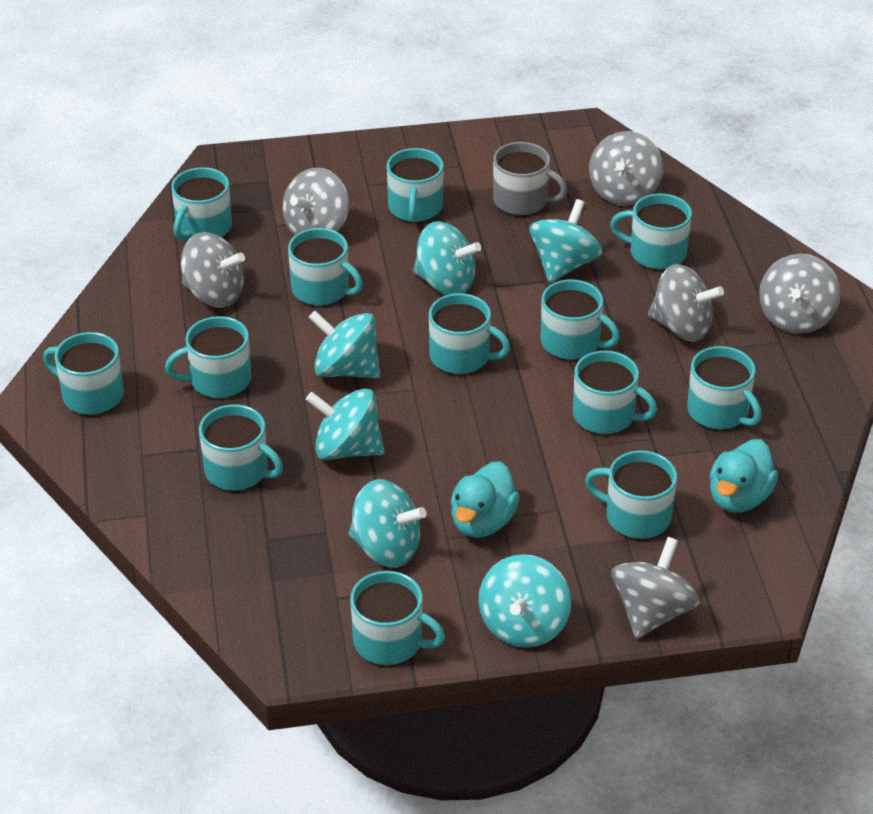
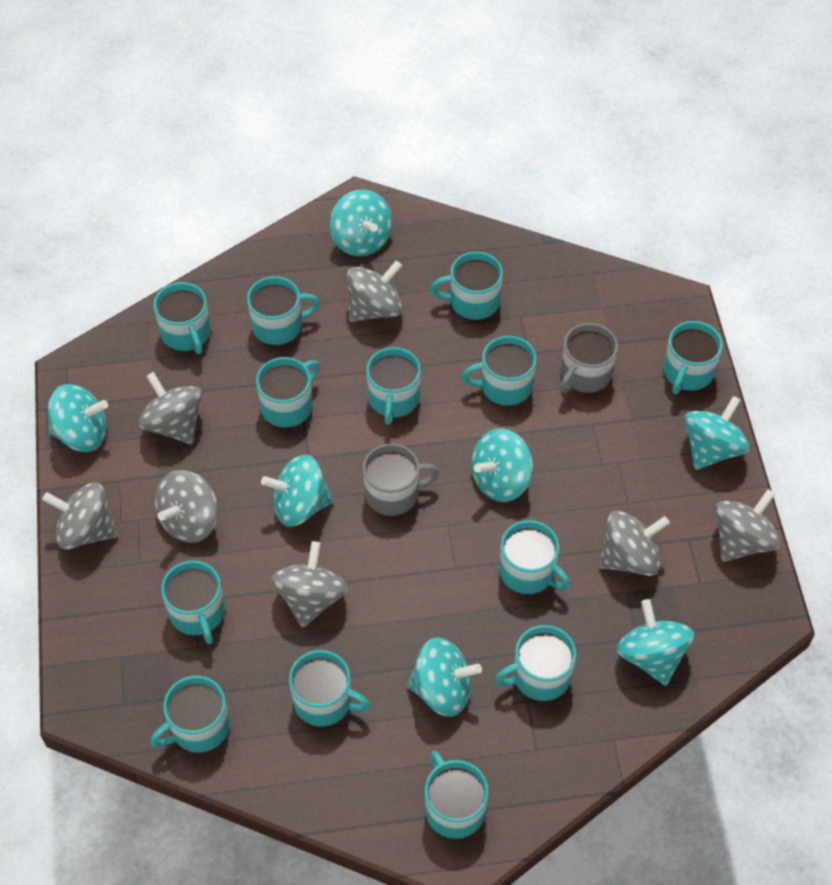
grey mug: [493,142,568,215] = 1 -> [363,443,440,516] [560,323,618,393] = 2
grey spinning top: [181,232,245,308] [282,168,349,236] [589,131,663,206] [612,537,700,639] [648,264,724,342] [759,254,840,334] = 6 -> [42,482,118,550] [138,372,202,445] [154,470,218,543] [271,541,348,628] [347,261,403,322] [599,511,670,576] [715,489,781,562] = 7
turquoise duck: [450,461,520,538] [709,439,778,513] = 2 -> none = 0
turquoise spinning top: [306,389,384,460] [308,311,380,378] [349,479,427,567] [413,221,481,295] [478,554,571,648] [530,199,602,283] = 6 -> [48,384,108,452] [261,454,333,527] [330,190,392,256] [407,637,482,717] [471,428,533,502] [617,599,695,686] [684,396,750,470] = 7

